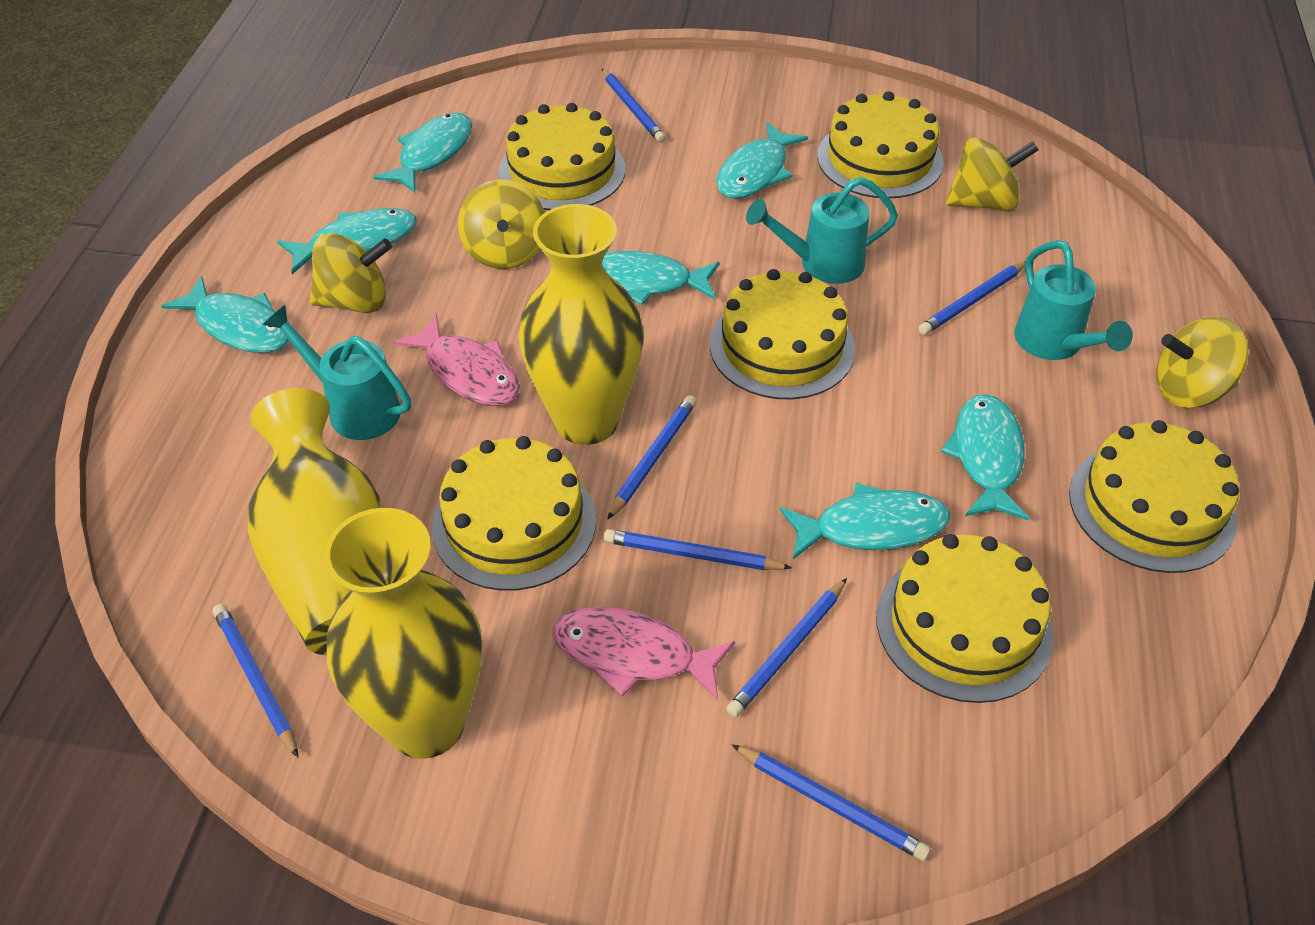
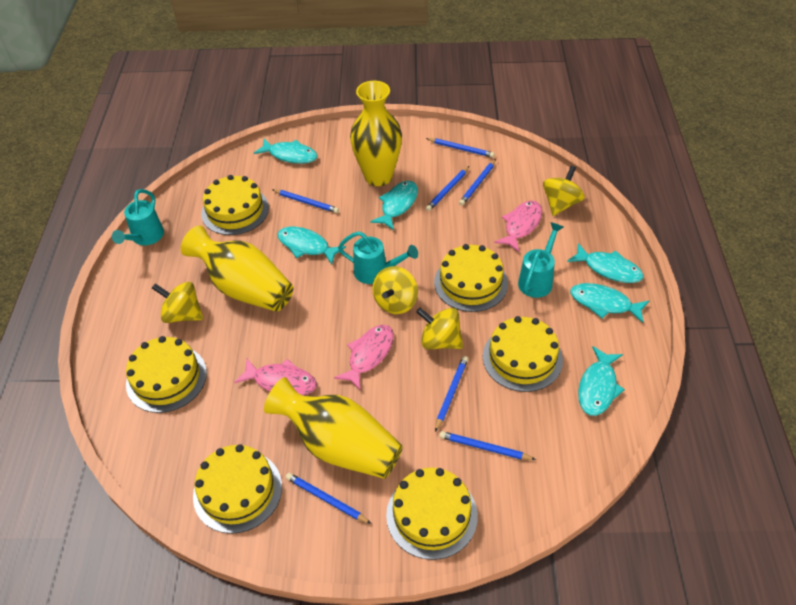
pink fish: [394,314,520,406] [553,607,735,701] = 2 -> [234,358,317,395] [334,325,394,390] [494,201,542,252] = 3
turquoise fish: [161,276,289,353] [277,208,417,274] [374,112,472,193] [602,251,720,305] [716,122,808,199] [780,483,950,559] [941,394,1029,521] = 7 -> [254,138,318,164] [277,227,346,265] [370,181,418,230] [567,243,644,283] [570,283,649,323] [578,346,625,416] = 6

